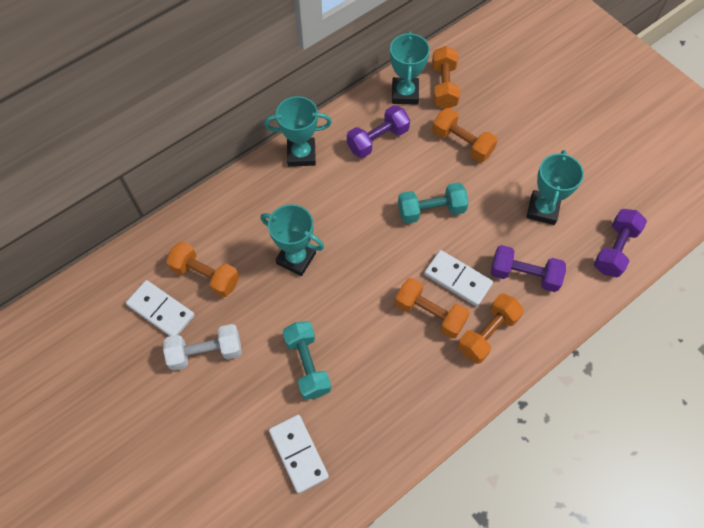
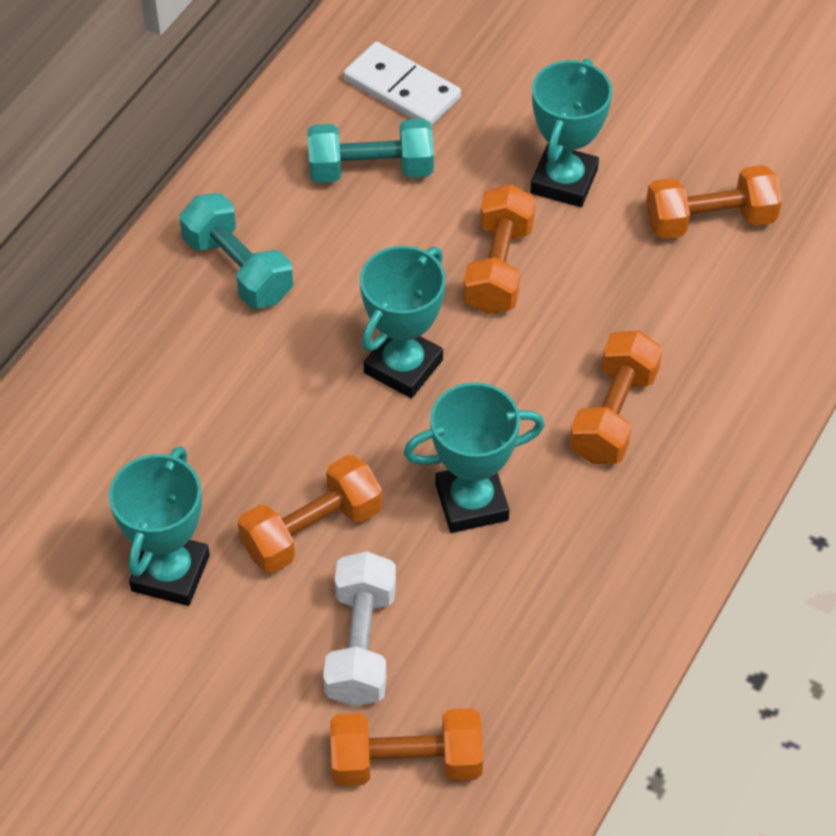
purple dumbbell: [347,105,410,158] [491,245,566,292] [594,209,647,277] = 3 -> none = 0
white domino: [126,280,195,336] [269,415,329,494] [424,250,493,306] = 3 -> [344,42,461,126] = 1

